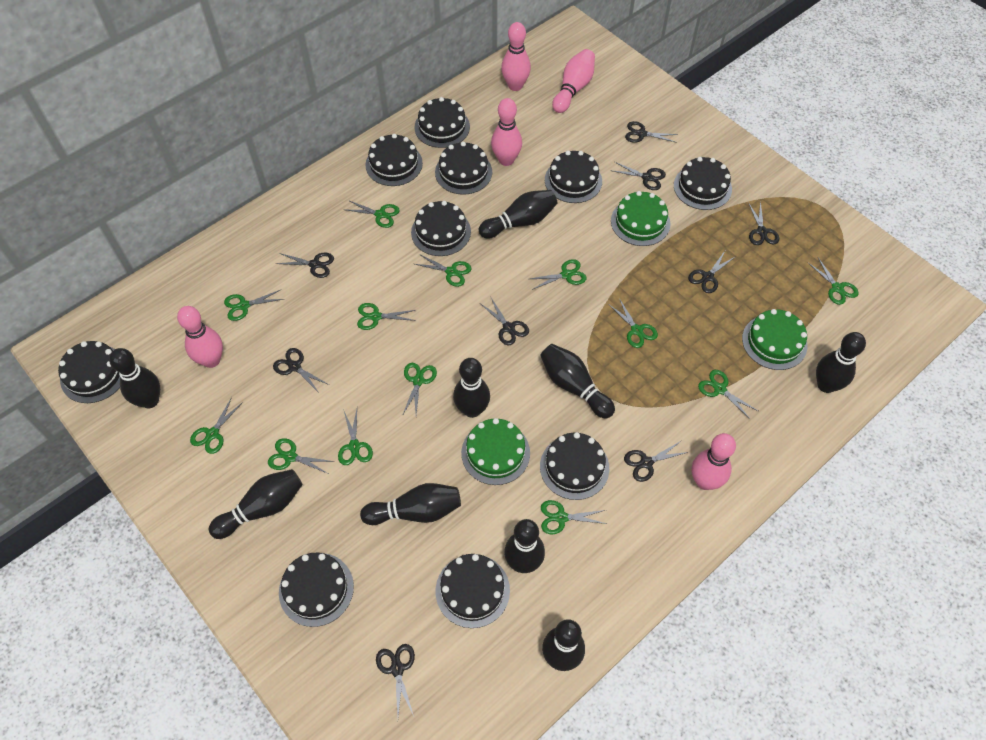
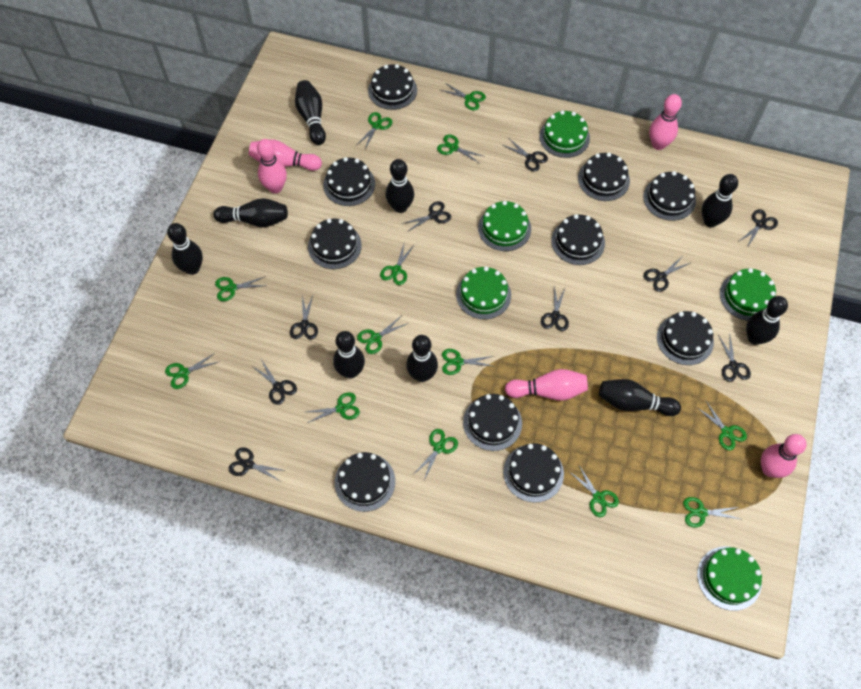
green cake: [461,418,530,485] [611,191,671,246] [742,309,807,370] = 3 -> [456,267,511,319] [478,201,531,251] [539,110,590,158] [697,547,762,611] [720,268,776,321] = 5

